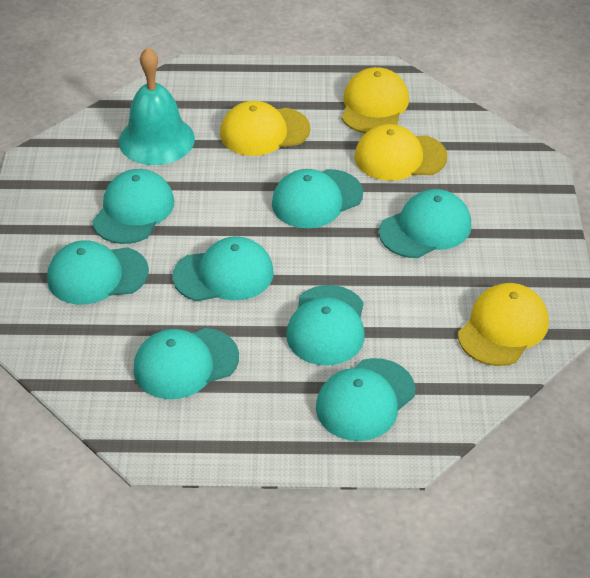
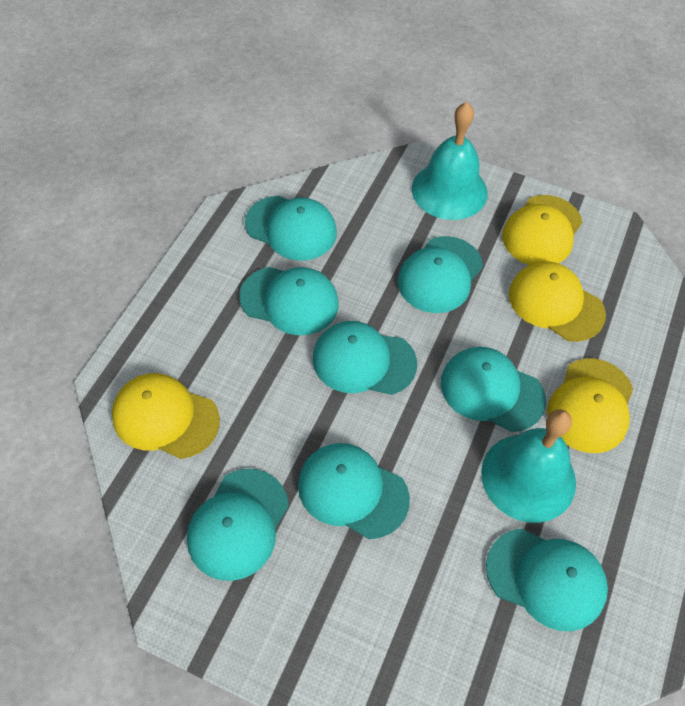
turquoise bell: [119,47,195,165] = 1 -> [412,102,488,220] [481,409,576,523] = 2

